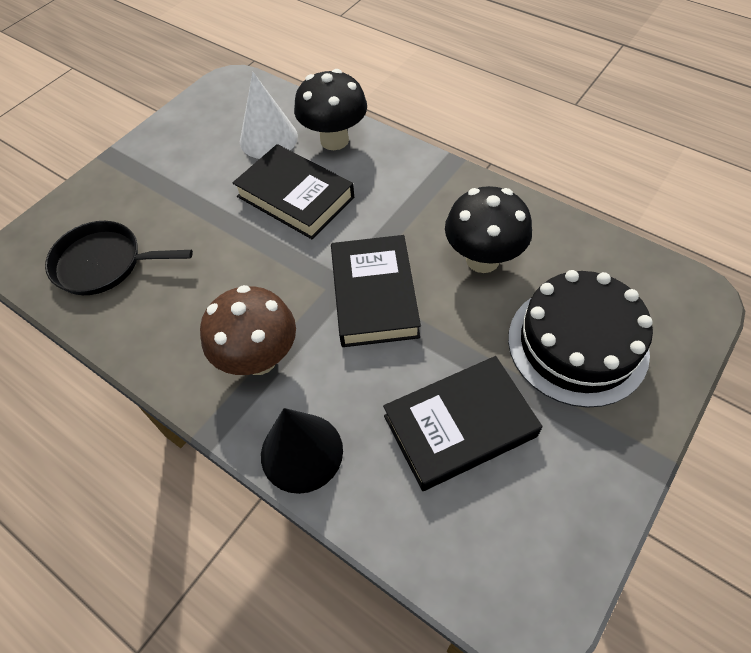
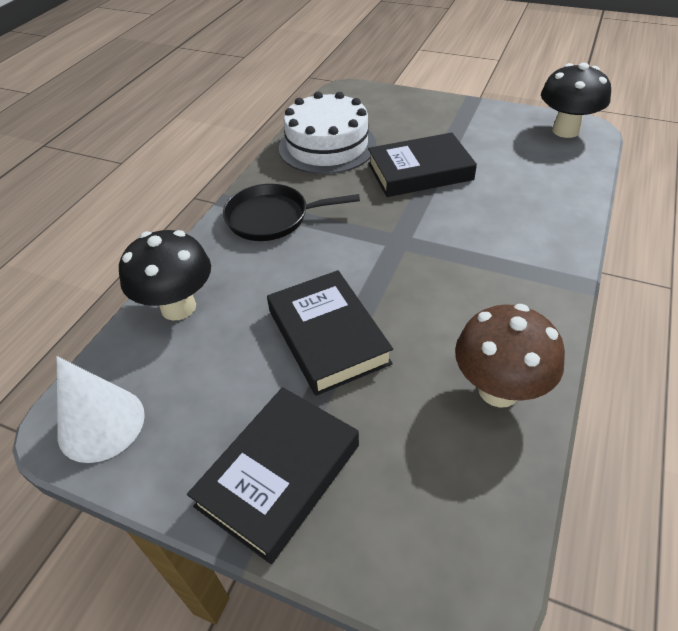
black cake: [508,270,653,408] = 1 -> none = 0
black cone: [261,408,343,494] = 1 -> none = 0
white cake: none = 0 -> [279,92,376,174] = 1

